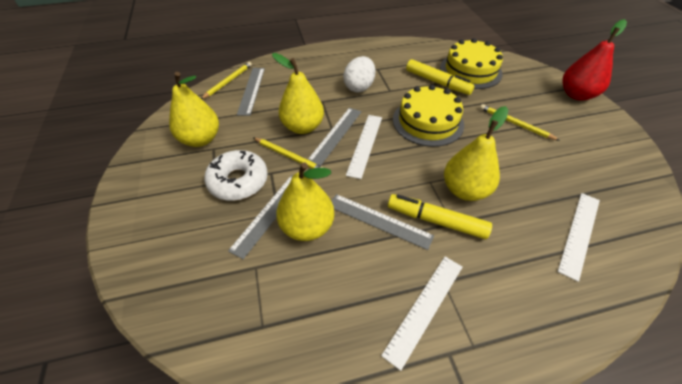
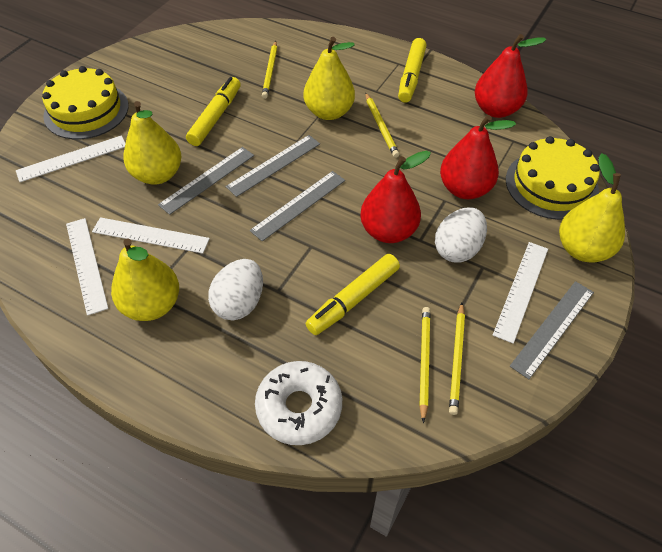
red pear: [562,19,627,101] = 1 -> [360,151,431,243] [440,115,516,199] [475,34,546,118] = 3
white egg: [343,56,375,92] = 1 -> [208,259,263,320] [435,208,487,262] = 2
white ruler: [346,115,382,179] [381,257,462,371] [558,193,600,282] = 3 -> [16,135,126,182] [66,218,109,316] [92,217,210,254] [493,242,548,344] = 4
yellow marker: [388,194,492,239] [406,59,475,95] = 2 -> [186,77,241,146] [305,254,400,335] [398,38,427,103] = 3
yellow pencil: [201,62,252,99] [254,138,324,169] [480,104,560,141] = 3 -> [262,41,277,99] [365,93,399,158] [419,307,431,423] [449,303,465,415] = 4

